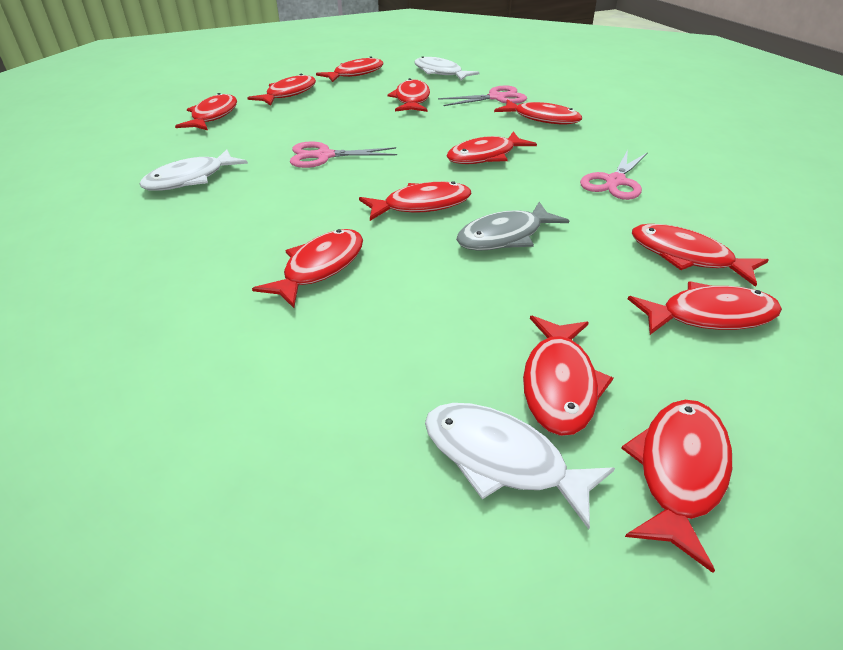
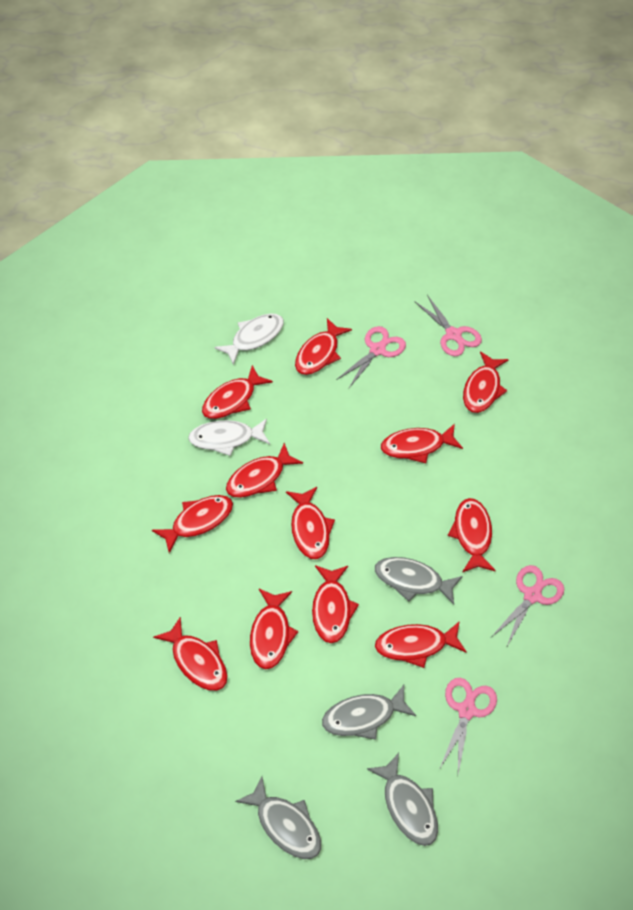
grey fish: [456,202,569,251] = 1 -> [235,776,321,859] [322,685,416,740] [367,753,438,846] [375,557,463,605] = 4
pink scissors: [290,141,397,168] [438,86,527,106] [580,150,648,200] = 3 -> [336,326,406,388] [415,295,482,357] [439,678,497,774] [492,565,564,648] = 4
white fish: [140,149,248,191] [415,56,479,81] [425,403,615,529] = 3 -> [188,419,270,456] [214,313,284,365] = 2

